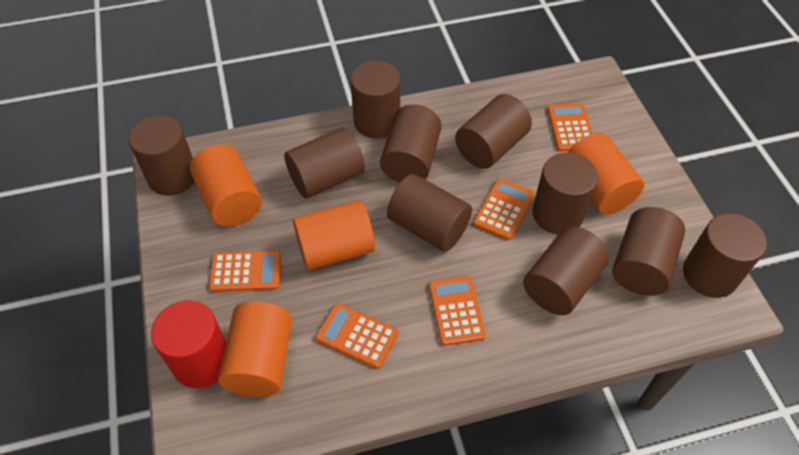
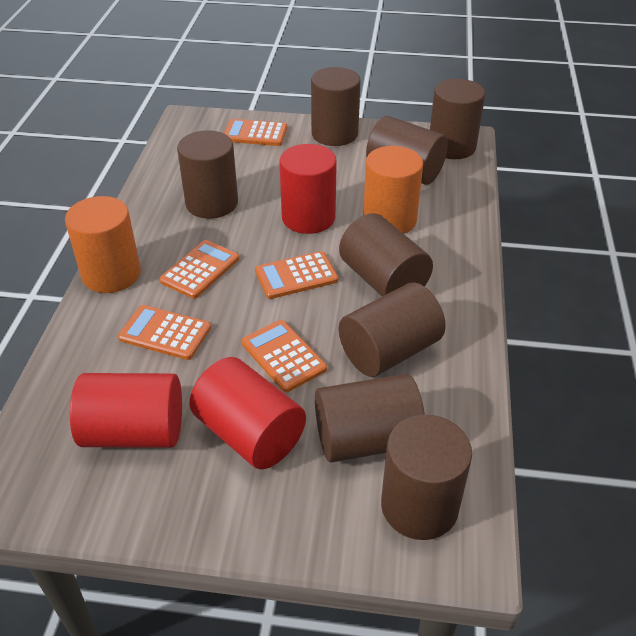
brown cylinder: [128,115,194,196] [284,127,365,198] [351,61,400,138] [380,104,442,182] [387,174,472,252] [455,94,532,169] [523,226,609,315] [532,153,598,234] [612,207,685,296] [683,213,767,298] = 10 -> [177,130,238,219] [311,67,361,146] [315,374,425,463] [339,213,433,296] [339,282,446,377] [366,116,448,185] [381,415,472,540] [430,79,485,159] = 8
orange cylinder: [190,144,262,227] [218,301,292,397] [293,200,375,270] [568,133,644,214] = 4 -> [65,196,141,293] [363,146,423,234] = 2
red cylinder: [151,300,226,388] = 1 -> [70,373,182,448] [189,357,306,469] [279,144,337,234] = 3

